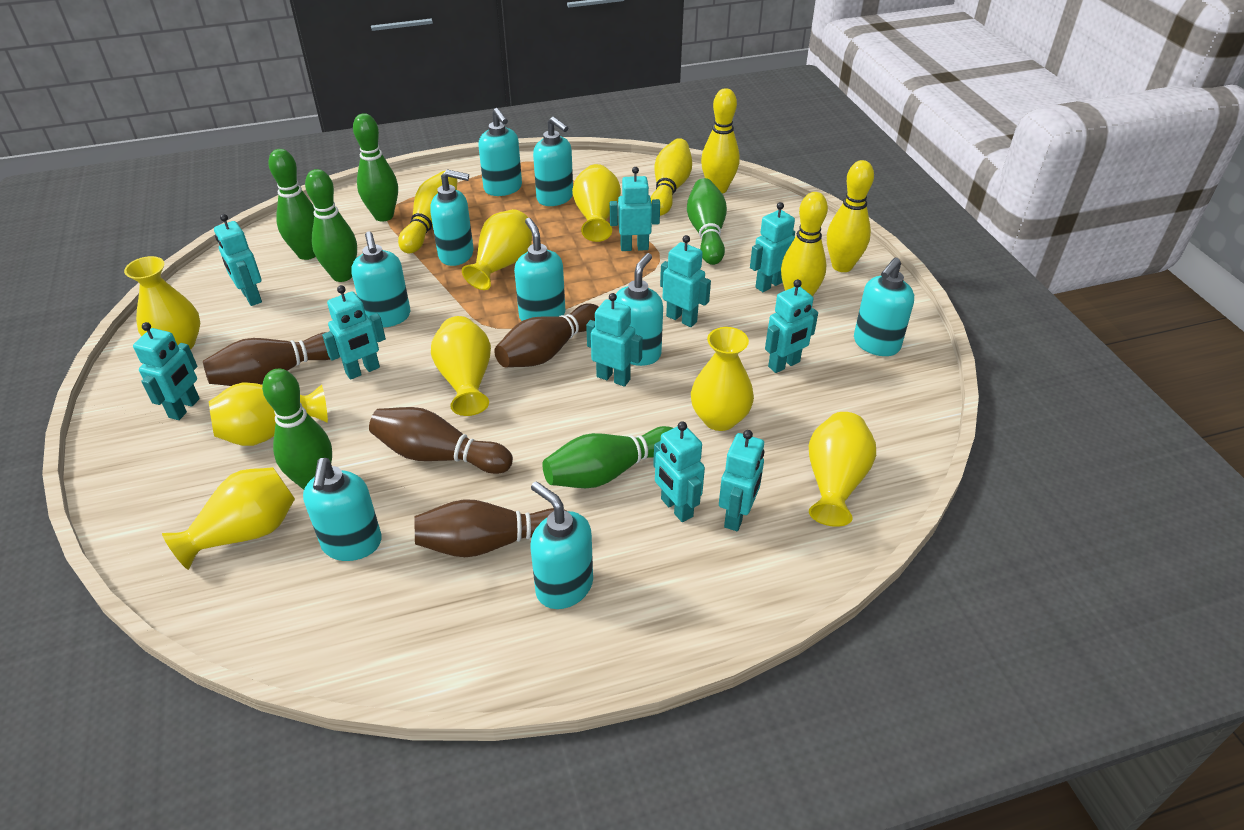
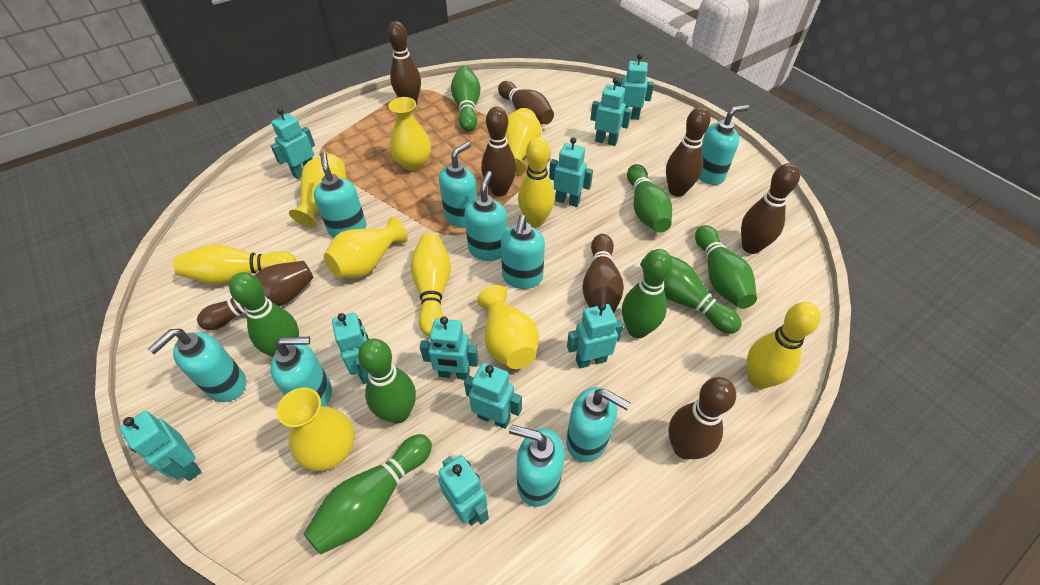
brown bowling pin: [203,332,330,386] [369,407,513,474] [415,499,566,557] [494,304,599,367] = 4 -> [197,261,314,330] [388,21,421,104] [481,106,517,196] [498,81,554,124] [582,234,624,313] [666,107,710,197] [668,377,736,459] [741,163,800,254] = 8
green bowling pin: [262,369,332,490] [268,149,316,260] [305,169,357,282] [353,113,398,222] [542,426,673,488] [687,178,727,265] = 6 -> [229,272,299,357] [304,434,432,555] [358,338,416,423] [451,65,480,132] [622,249,673,338] [627,164,672,233] [640,250,742,334] [695,225,757,309] = 8
yellow bowling pin: [398,171,457,254] [650,138,692,216] [701,88,740,194] [781,192,828,296] [827,160,874,272] = 5 -> [174,244,297,284] [411,232,451,336] [518,137,555,227] [747,302,821,389] = 4
yellow vase: [124,256,200,350] [162,467,295,570] [209,382,328,446] [431,316,491,416] [462,209,532,290] [572,164,621,242] [691,327,754,431] [809,412,876,527] = 8 -> [277,387,355,471] [289,153,347,227] [324,217,408,278] [388,97,431,171] [477,285,539,369] [506,108,541,175] = 6

